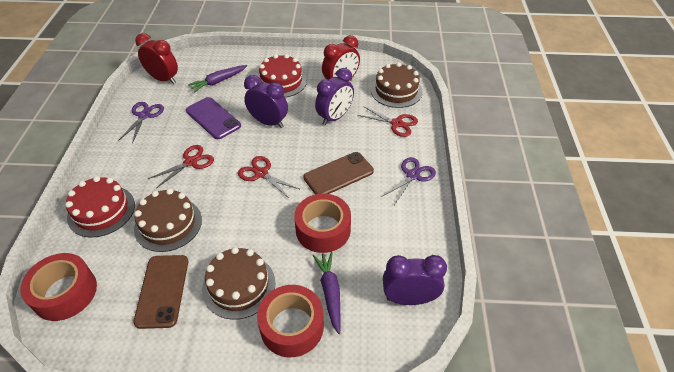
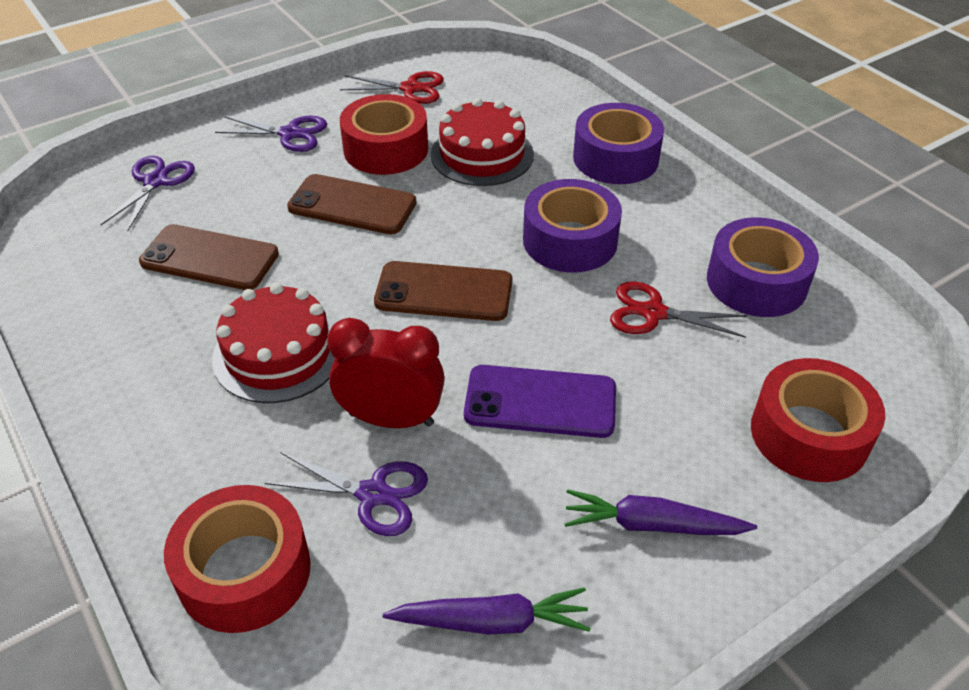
brown cake: [134,189,202,252] [202,247,276,320] [371,62,423,108] = 3 -> none = 0
brown phone: [133,255,188,329] [304,152,374,194] = 2 -> [139,224,279,290] [287,174,417,234] [374,261,512,321] = 3
purple clock: [244,75,288,128] [315,68,354,126] [383,255,447,305] = 3 -> none = 0
purple scissors: [118,102,164,143] [381,157,436,205] = 2 -> [100,156,195,231] [215,116,327,152] [265,452,428,536] = 3
purple tape: none = 0 -> [523,179,622,272] [573,103,664,184] [707,217,819,317] = 3
red clock: [135,33,178,84] [322,35,360,81] = 2 -> [327,318,445,428] = 1
red scissors: [148,145,214,188] [238,156,299,198] [357,106,418,137] = 3 -> [340,71,444,104] [610,281,747,338] = 2

